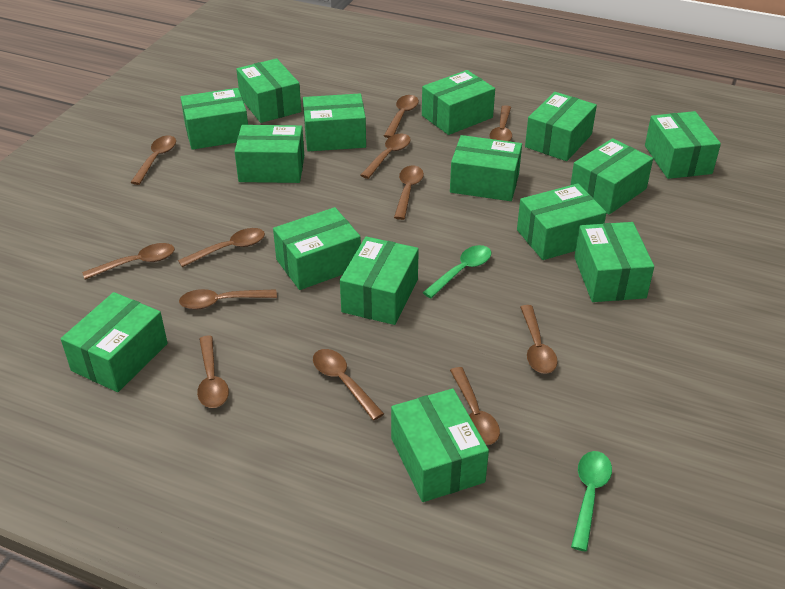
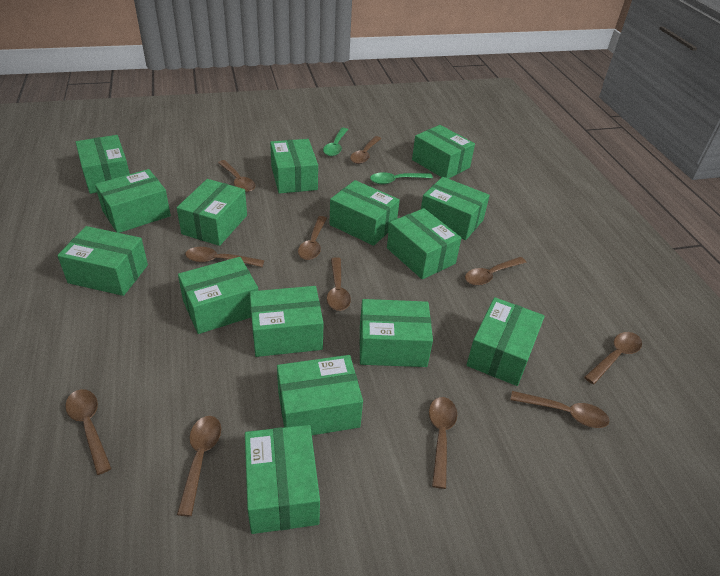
brown spoon: [82,243,175,280] [130,135,176,185] [178,228,265,267] [179,289,277,310] [197,336,229,408] [313,349,384,420] [360,134,411,179] [384,95,419,138] [394,166,424,220] [450,367,500,445] [489,105,512,141] [520,305,558,374] = 12 -> [65,389,112,475] [177,416,221,516] [185,247,264,267] [218,160,255,192] [298,216,327,260] [327,257,351,311] [350,136,382,164] [429,397,457,489] [465,257,527,286] [510,391,610,428] [584,332,642,384] = 11

